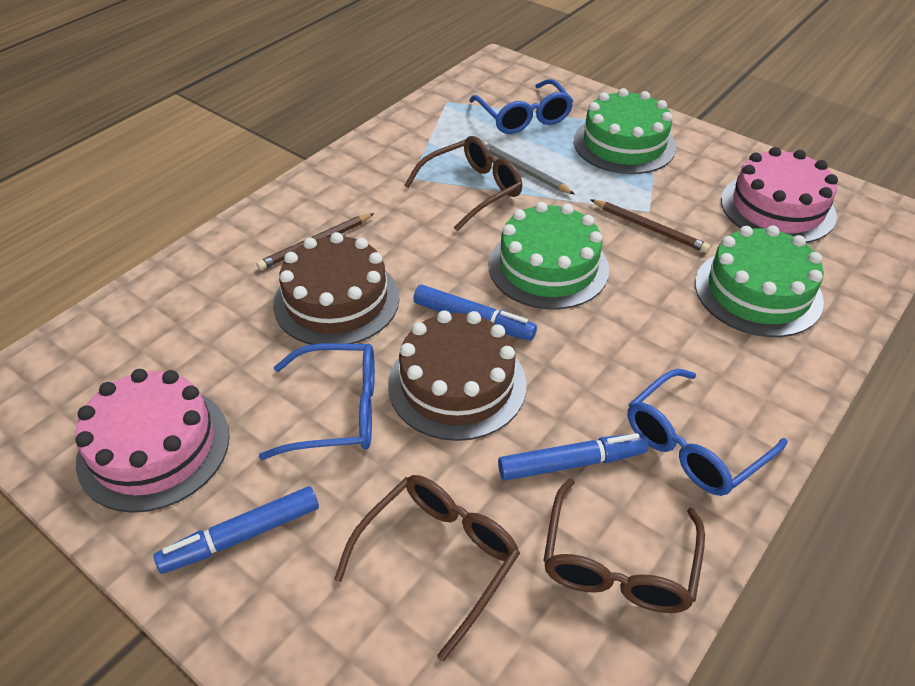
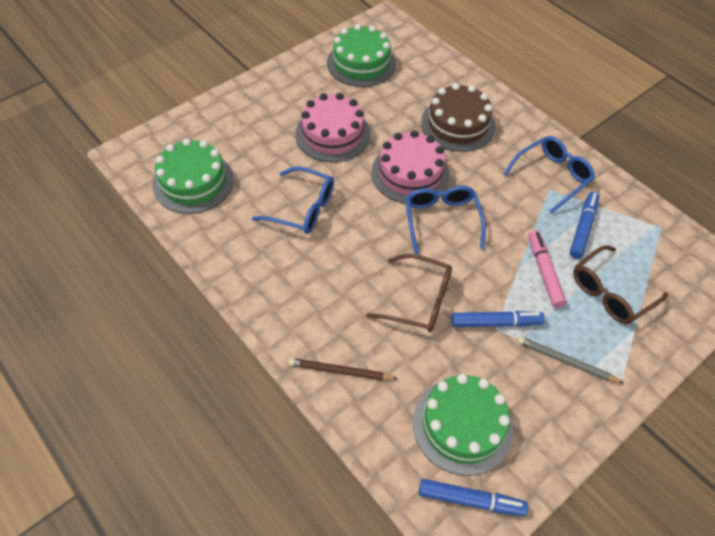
brown cake: [273,232,400,345] [388,310,526,441] = 2 -> [421,83,495,152] = 1
brown glasses: [334,475,520,661] [405,136,522,231] [543,478,705,613] = 3 -> [366,254,452,332] [573,245,668,324] = 2
brown pencil: [256,213,374,270] [590,199,710,253] = 2 -> [288,358,398,380] = 1
pink marker: none = 0 -> [529,230,566,308] = 1

